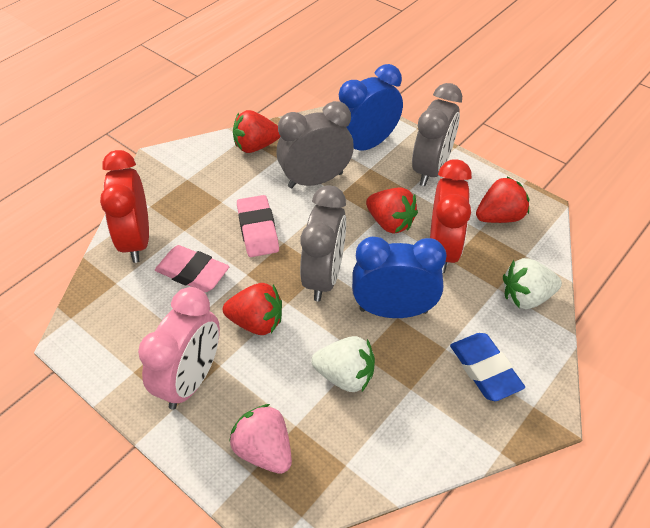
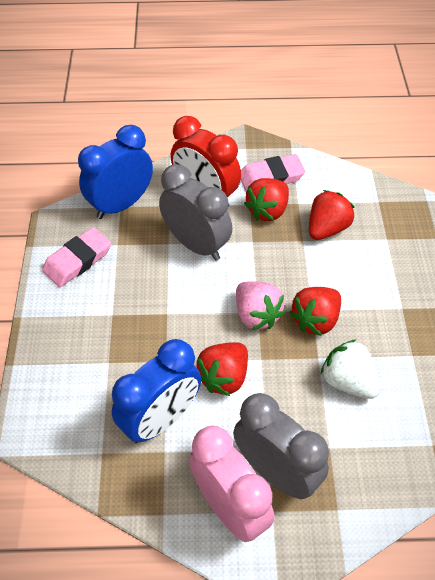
blue eraser: [450,333,525,401] = 1 -> none = 0
grey clock: [276,101,354,188] [300,185,346,301] [412,83,462,186] = 3 -> [159,164,232,261] [233,393,329,499] = 2
red clock: [100,150,149,263] [430,159,472,273] = 2 -> [171,116,241,207] = 1
white strawberry: [311,336,375,392] [503,258,562,309] = 2 -> [321,339,380,399] = 1

